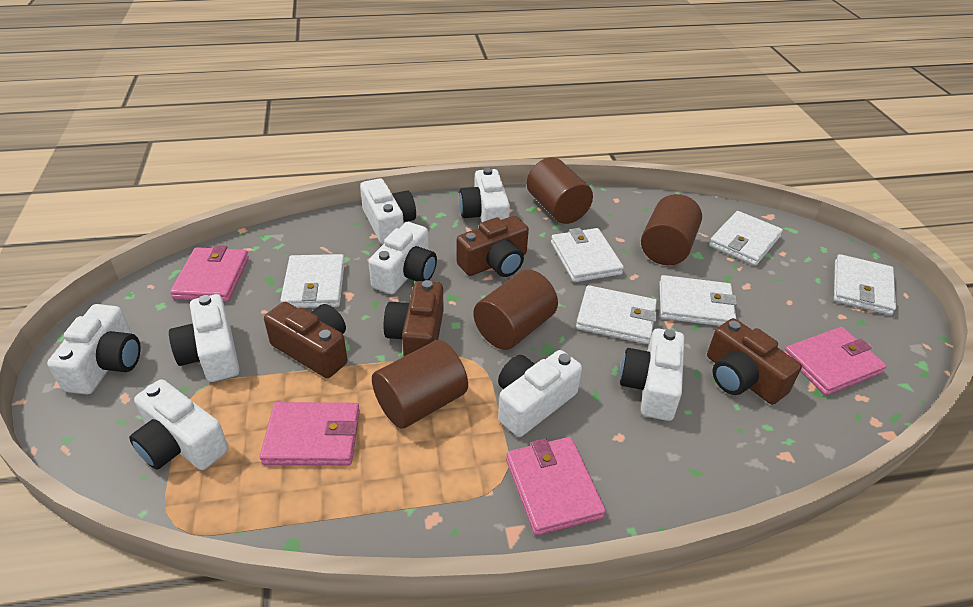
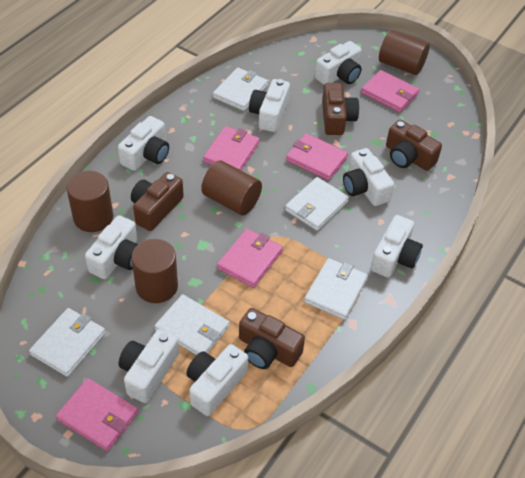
pink wallet: [170,245,249,302] [260,402,360,465] [506,437,606,536] [784,327,887,396] = 4 -> [56,378,138,451] [203,126,260,171] [217,229,283,288] [286,133,348,181] [361,70,419,113] = 5
white wallet: [280,254,345,308] [551,228,624,282] [576,285,658,344] [659,275,737,326] [709,211,783,266] [834,254,896,315] = 6 -> [29,308,106,377] [155,294,230,355] [213,67,268,111] [285,177,349,231] [304,258,368,320] = 5

